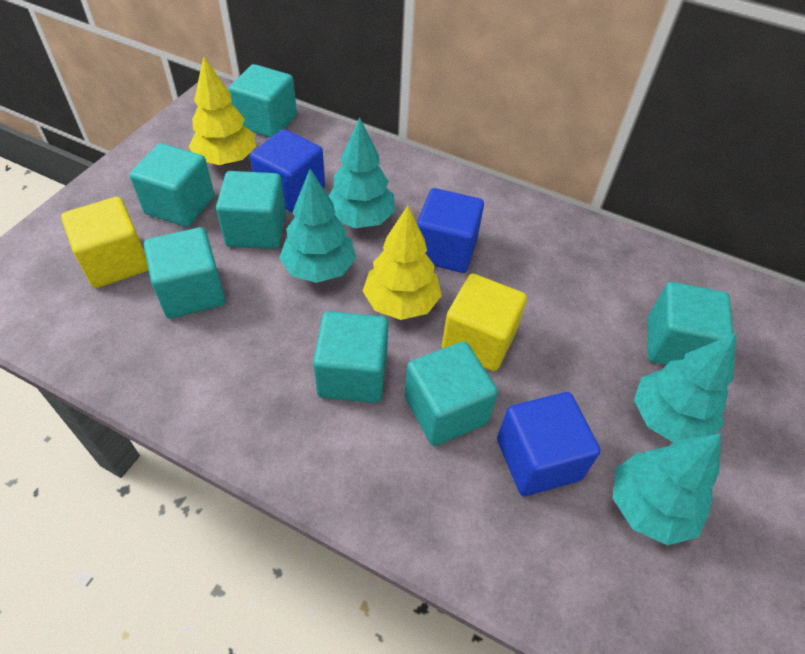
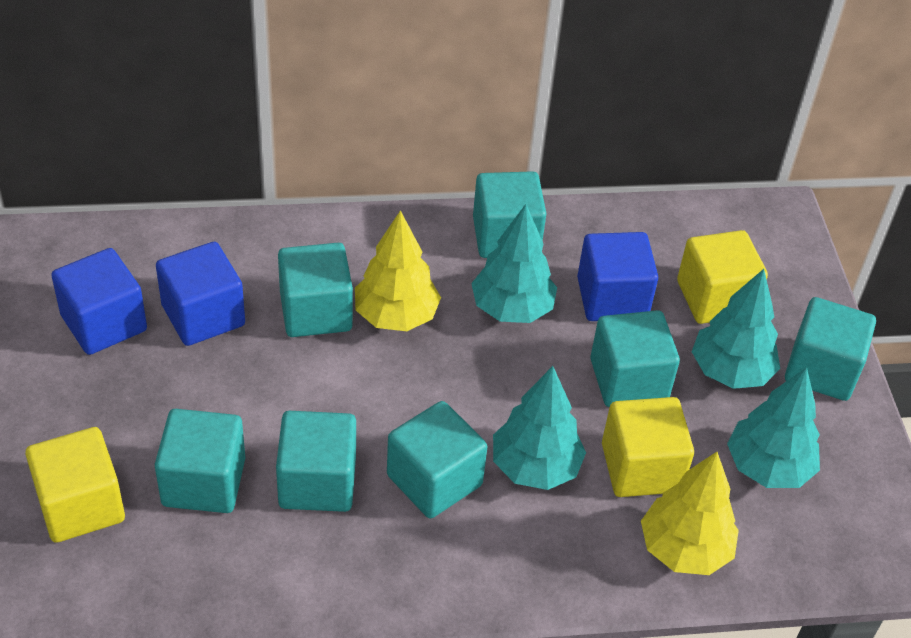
yellow cube: [61,197,149,288] [442,273,527,371] = 2 -> [25,427,125,543] [602,397,694,497] [677,230,768,324] = 3

